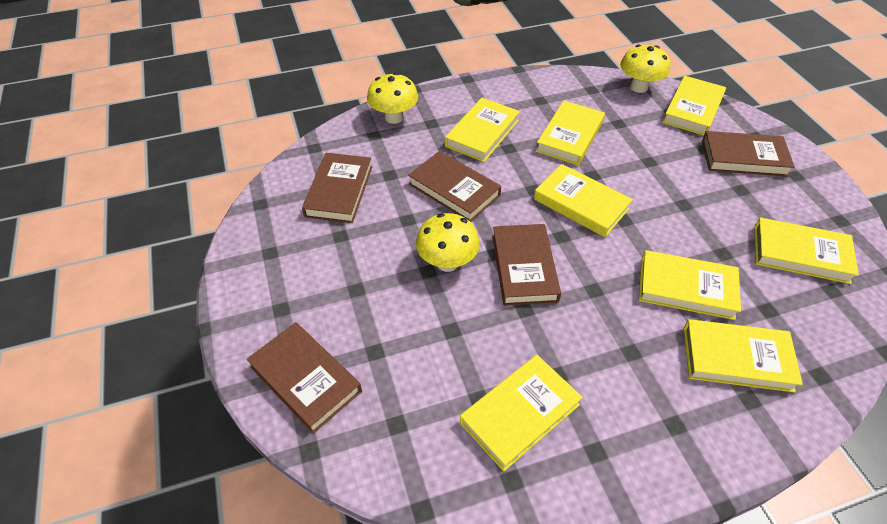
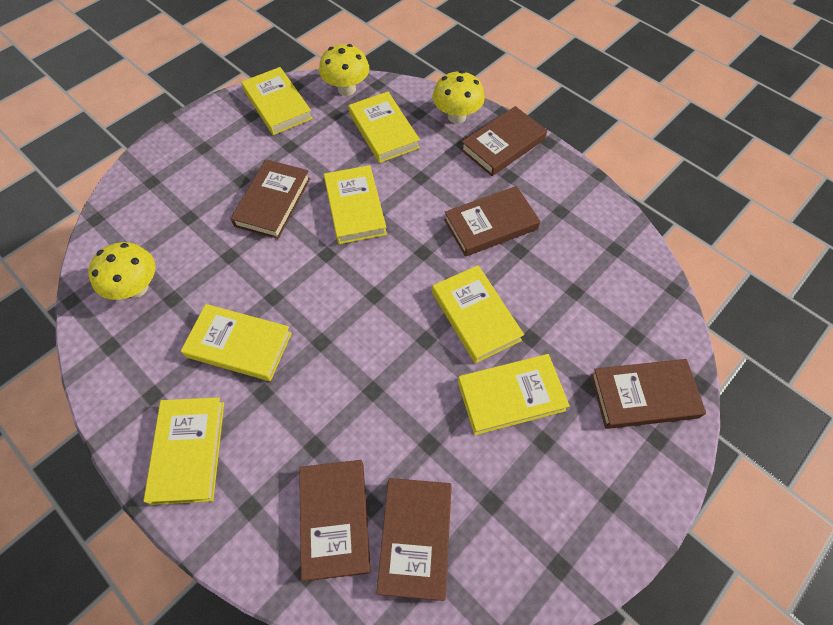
brown book: [247,322,362,434] [302,153,372,223] [408,151,501,222] [492,224,561,306] [702,131,795,177] = 5 -> [230,159,310,239] [299,460,371,581] [376,478,452,601] [444,186,540,257] [461,106,547,176] [590,359,706,429] = 6
yellow book: [445,98,520,162] [460,355,583,471] [534,164,633,237] [536,100,605,165] [639,250,741,320] [662,76,726,136] [684,319,803,392] [754,217,859,284] = 8 -> [144,397,224,505] [181,304,292,381] [241,67,313,135] [324,165,387,244] [349,92,420,163] [432,265,524,363] [458,354,570,435] = 7

